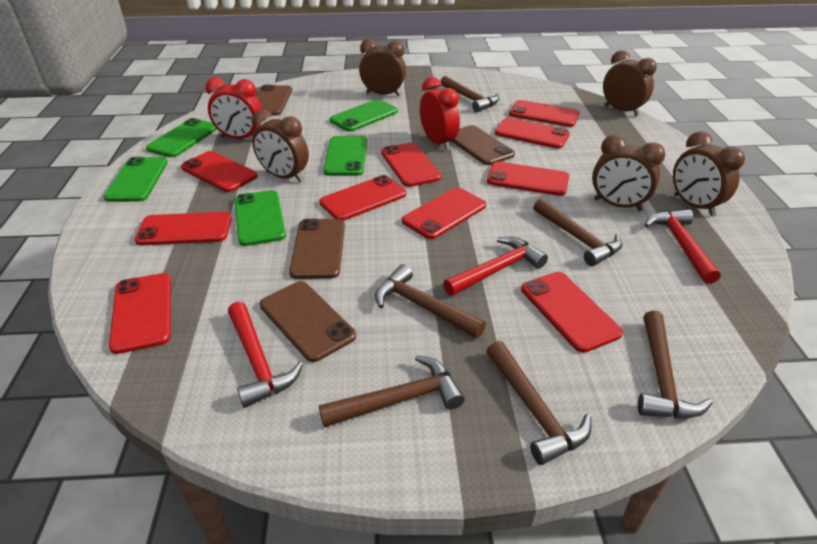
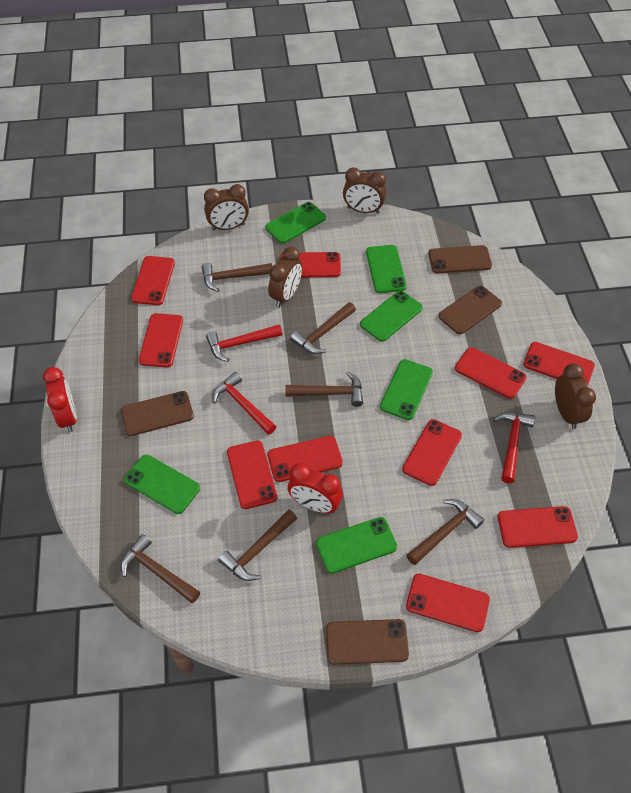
brown clock: [251,109,309,182] [359,39,406,96] [592,134,665,211] [603,50,657,116] [673,131,745,216] = 5 -> [204,184,249,231] [268,247,302,307] [343,167,386,214] [555,363,596,429] = 4
green phone: [103,157,168,202] [146,118,217,157] [234,190,286,246] [323,136,367,176] [330,99,398,132] = 5 -> [124,455,200,514] [266,202,326,243] [316,517,397,573] [360,291,423,342] [366,245,407,293] [380,359,433,420] = 6

